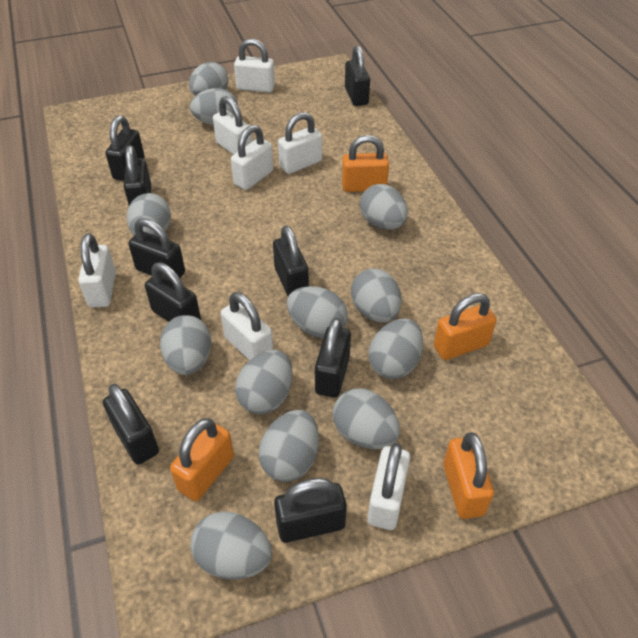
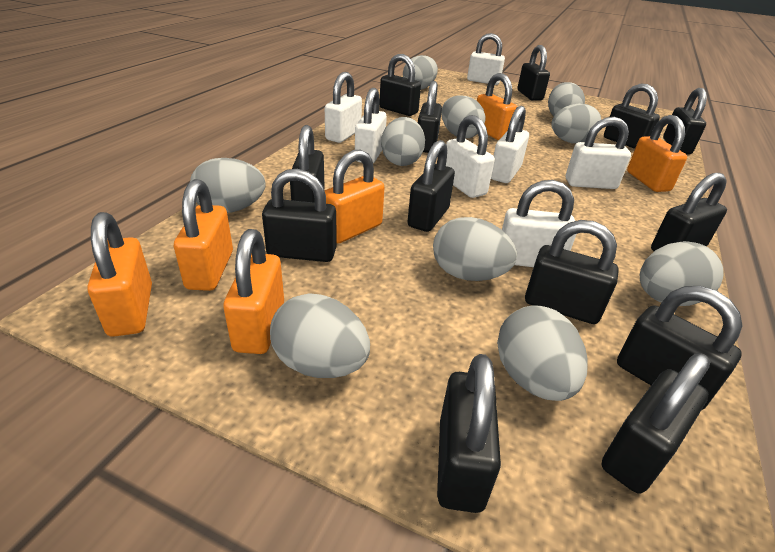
black padlock: [103,384,159,465] [106,115,144,181] [124,145,151,205] [128,218,185,278] [145,262,201,322] [273,225,309,296] [274,478,347,543] [315,318,351,398] [345,45,370,106] = 9 -> [262,169,337,262] [290,125,325,203] [379,54,421,116] [407,140,455,232] [418,81,442,153] [437,354,501,513] [517,45,550,101] [525,220,619,324] [601,353,711,494] [604,84,660,149] [617,286,743,410] [651,173,727,251] [663,88,707,155] = 13
grey egg: [127,193,171,237] [160,315,211,375] [189,62,229,96] [190,88,238,125] [191,511,272,580] [235,350,293,414] [259,410,319,482] [287,286,348,338] [332,389,400,449] [351,268,402,322] [360,184,408,230] [369,318,423,379] = 12 -> [190,158,265,213] [270,293,370,378] [381,117,425,166] [403,55,438,90] [433,217,517,281] [441,95,486,138] [497,305,588,401] [548,82,585,116] [552,103,601,144] [640,241,723,306] = 10
orange padlock: [170,418,234,501] [342,135,389,192] [434,293,497,360] [443,432,494,519] = 4 -> [87,212,152,337] [174,179,233,291] [223,229,284,354] [325,149,385,243] [477,73,517,140] [627,115,687,192] = 6

